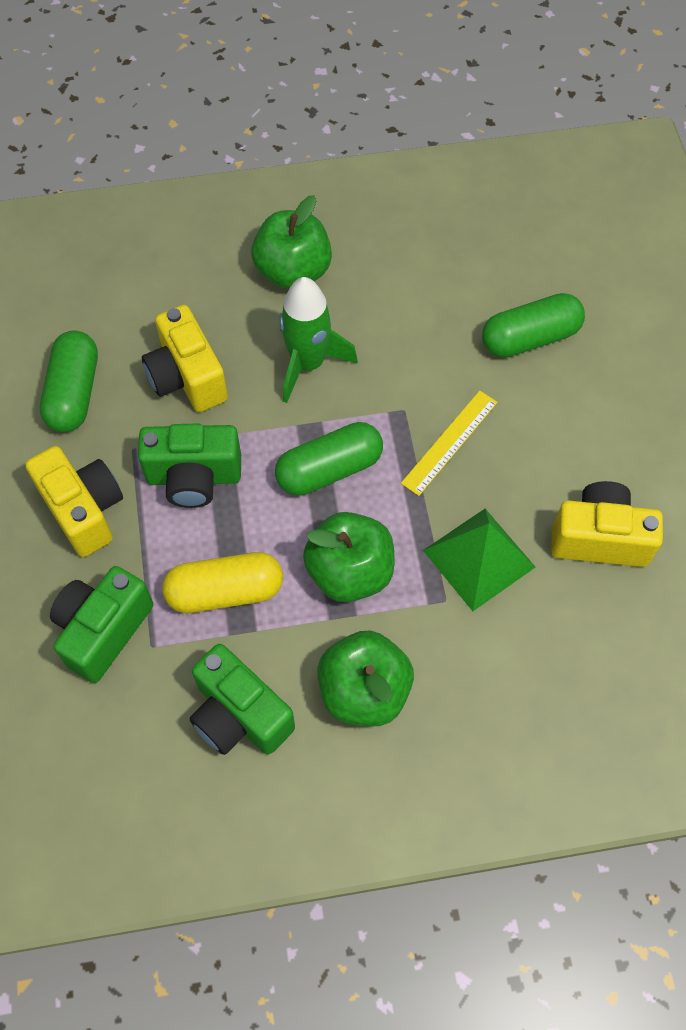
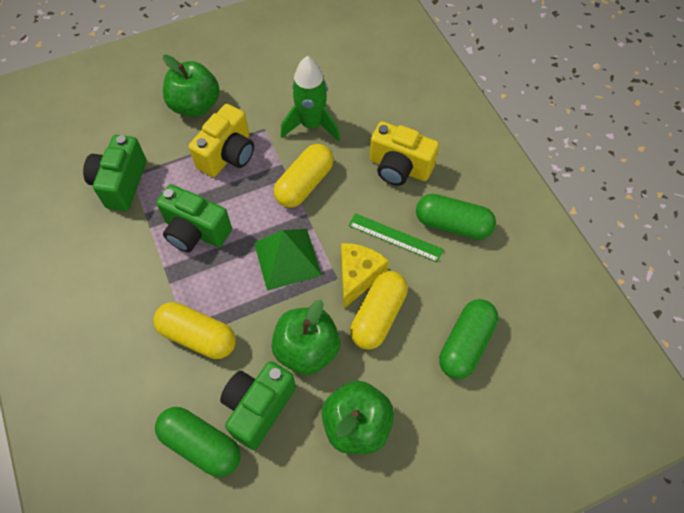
green ruler: none = 0 -> [349,213,444,263] = 1
yellow camera: [25,446,123,557] [142,305,228,412] [551,481,663,567] = 3 -> [189,104,254,177] [370,121,439,186] = 2
yellow capsule: [162,552,283,613] = 1 -> [153,302,236,359] [274,144,334,207] [350,271,408,350] = 3
yellow cheese: none = 0 -> [341,243,389,308] = 1
yellow ruler: [401,391,498,496] = 1 -> none = 0

